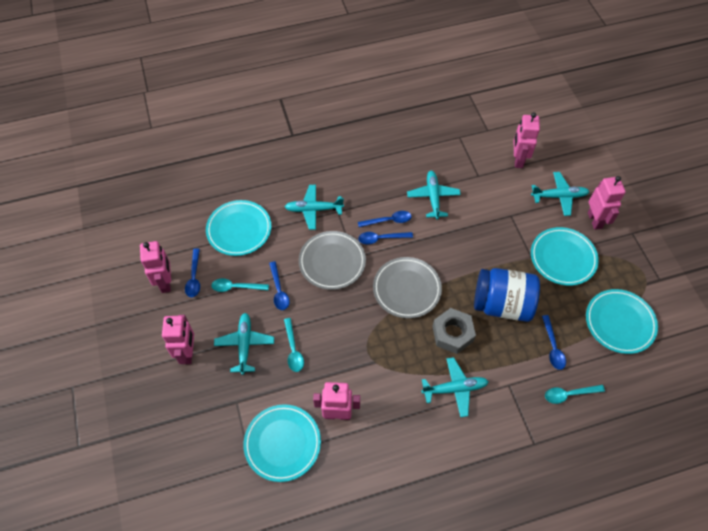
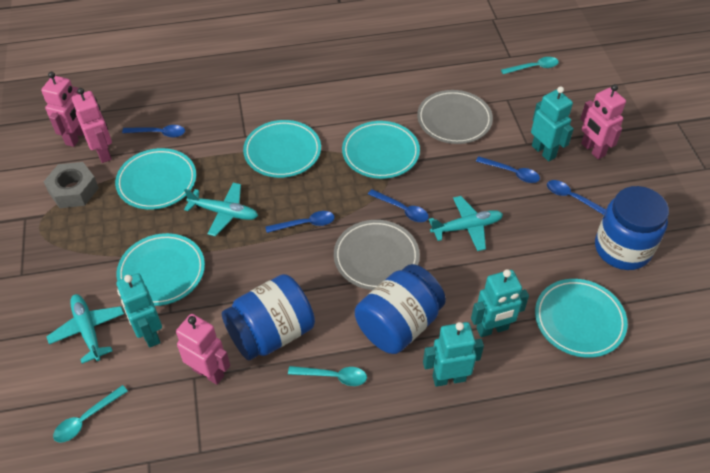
blue jar: [474,268,540,322] = 1 -> [222,274,315,360] [355,264,446,354] [595,186,669,270] = 3
pink robot: [140,241,171,293] [162,315,194,364] [313,382,360,420] [514,113,540,168] [588,176,626,230] = 5 -> [41,72,83,147] [72,88,112,163] [176,314,230,385] [580,84,626,159] = 4
turquoise plane: [214,313,274,375] [285,185,344,230] [407,171,461,220] [421,357,489,417] [531,172,590,216] = 5 -> [46,294,124,364] [184,183,258,236] [429,196,503,251] = 3
turquoise plate: [206,200,272,256] [243,404,321,482] [531,227,599,286] [586,289,658,354] = 4 -> [115,148,196,210] [117,233,205,306] [243,120,321,178] [342,121,420,179] [535,279,628,358] = 5
turquoise robot: none = 0 -> [116,273,162,348] [423,322,484,387] [471,269,529,337] [531,86,574,161] = 4

